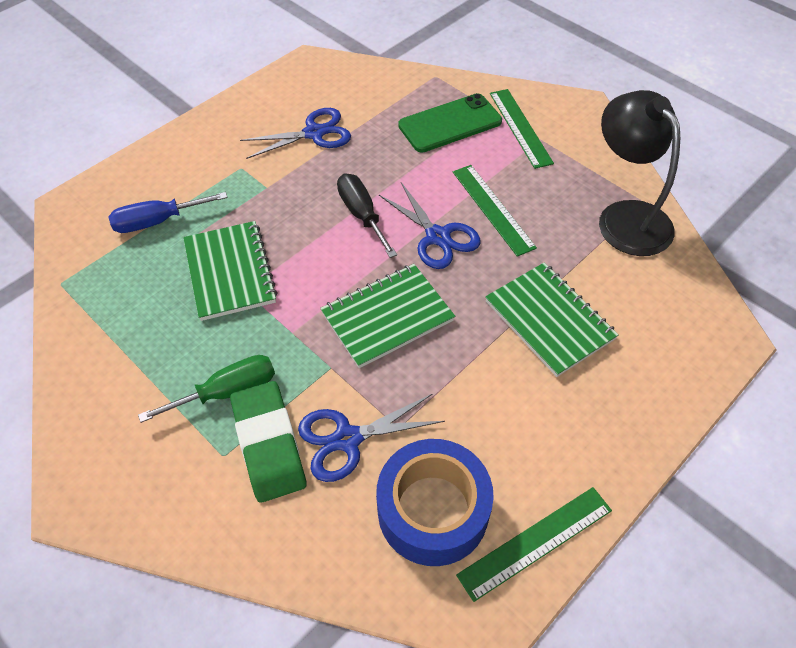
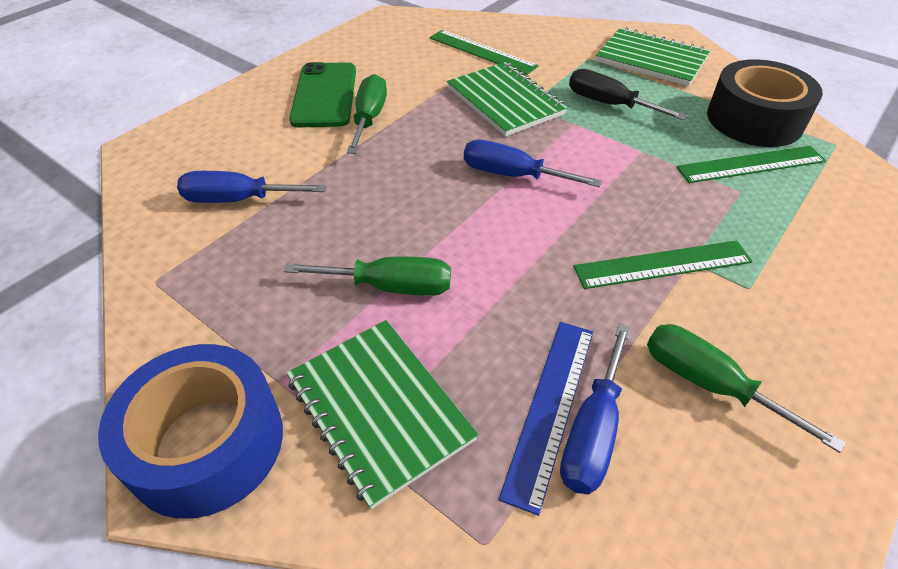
black lamp: [599,90,680,256] = 1 -> none = 0
black tape: none = 0 -> [707,59,823,147] = 1
blue ruler: none = 0 -> [499,322,593,516] = 1
blue scissors: [240,108,351,159] [298,394,445,482] [379,182,481,269] = 3 -> none = 0
blue screwdriver: [109,192,228,233] = 1 -> [177,171,326,203] [464,140,602,187] [560,323,631,494] = 3
green eraser: [230,381,306,503] = 1 -> none = 0
green screwdriver: [138,355,275,423] = 1 -> [284,256,451,296] [347,74,387,154] [647,324,845,453] = 3

